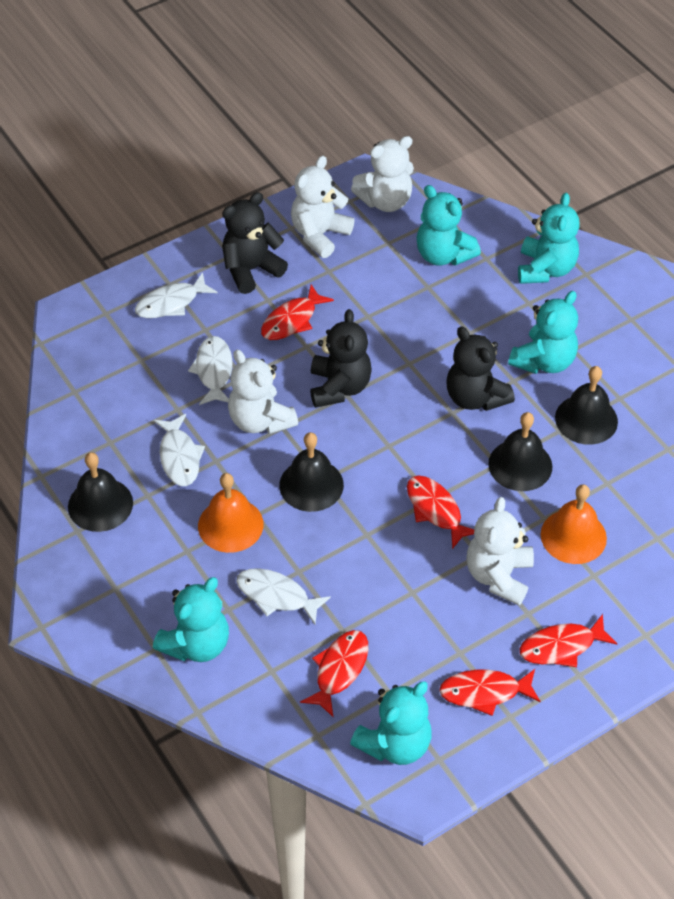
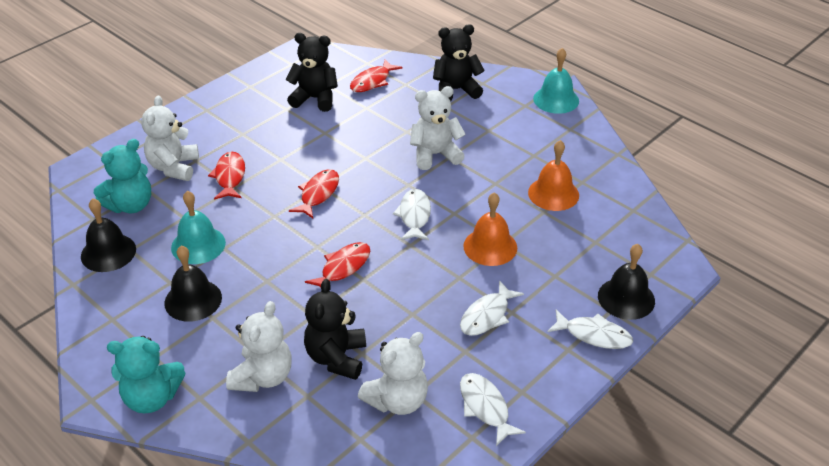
black bell: [68,452,133,532] [279,432,344,512] [488,412,552,491] [555,366,618,445] = 4 -> [81,198,136,272] [164,245,222,322] [598,244,655,320] = 3
red fish: [261,285,334,340] [300,630,368,717] [407,476,474,549] [439,669,541,716] [520,614,617,667] = 5 -> [208,152,245,200] [289,169,339,218] [305,242,370,287] [350,60,402,92] = 4
turquoise bell: none = 0 -> [171,191,226,264] [533,48,579,114] = 2
turquoise teddy bear: [153,577,229,662] [350,681,432,765] [417,185,481,266] [508,291,578,374] [518,193,580,284] = 5 -> [94,139,151,213] [107,336,186,413] = 2

